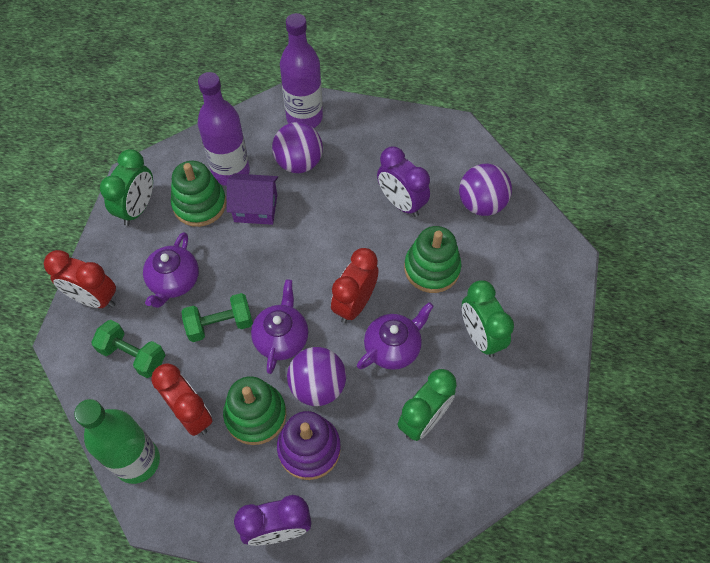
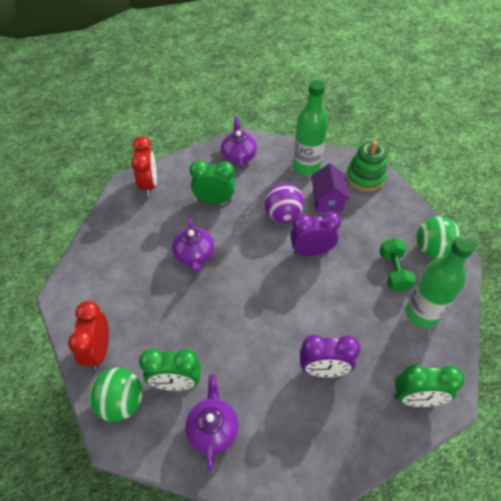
green ball: none = 0 -> [89,368,143,422] [416,216,462,258] = 2
green bottle: [74,399,160,484] = 1 -> [293,80,328,175] [405,236,475,328] = 2
green dumbbell: [91,320,165,378] [181,293,253,342] = 2 -> [379,238,416,292] = 1
green stacking toy: [171,161,226,227] [223,376,286,445] [404,226,462,293] = 3 -> [346,140,387,192] = 1
purple ball: [272,122,323,173] [287,347,346,406] [459,164,512,216] = 3 -> [264,183,304,223] = 1
purple bottle: [198,72,250,186] [280,13,323,128] = 2 -> none = 0
purple stacking toy: [277,411,341,480] = 1 -> none = 0
red clock: [44,250,116,308] [151,364,212,436] [331,248,379,323] = 3 -> [68,301,109,370] [131,136,157,197] = 2

